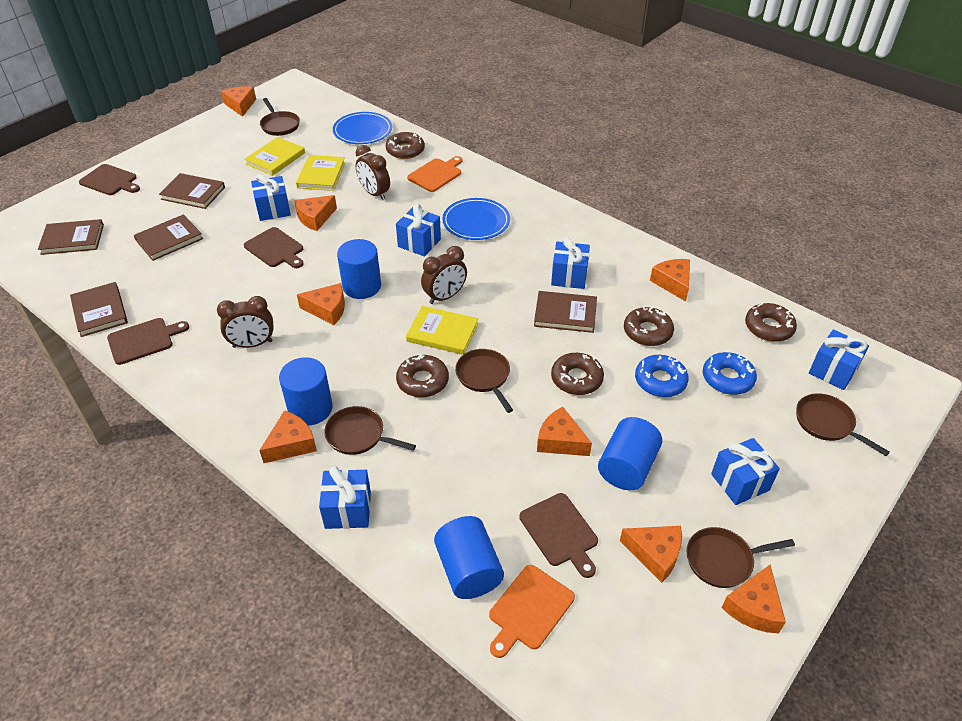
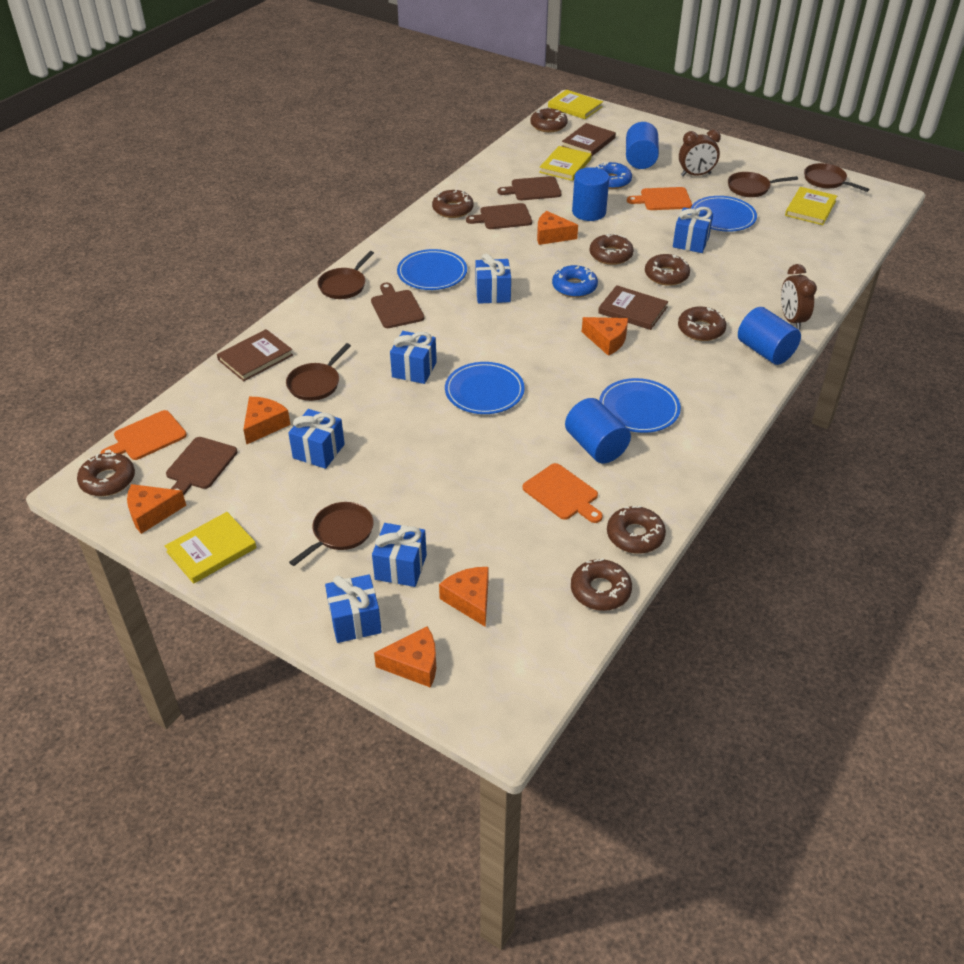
blue plate: [333,112,392,144] [442,198,510,240] = 2 -> [397,249,467,290] [445,362,525,414] [599,378,681,433] [691,196,757,232] = 4
brown book: [38,219,104,255] [70,282,128,337] [134,214,203,261] [159,173,225,209] [534,291,597,333] = 5 -> [217,329,293,381] [562,123,616,157] [598,285,668,330] = 3
brown clock: [217,296,274,348] [356,145,390,200] [421,246,467,304] = 3 -> [679,129,721,176] [781,264,817,330] = 2
brown donut: [386,132,425,159] [396,354,449,397] [551,353,604,395] [624,307,674,346] [745,302,797,342] = 5 -> [77,451,135,496] [432,190,474,218] [530,107,568,132] [571,558,632,611] [589,233,634,265] [607,506,666,554] [645,254,690,286] [678,307,726,341] = 8
orange cheese: [221,86,256,117] [259,410,317,463] [294,195,337,231] [297,283,345,325] [537,407,592,456] [620,526,682,583] [650,259,690,302] [722,565,786,633] = 8 -> [127,484,186,534] [243,397,291,444] [374,626,436,688] [439,567,489,627] [537,211,578,245] [582,317,628,356] = 6
orange cutting board: [407,156,463,192] [489,565,575,658] = 2 -> [100,410,187,460] [522,463,603,523] [627,187,692,210] = 3
yellow book: [244,137,305,176] [296,155,345,191] [406,306,478,355] = 3 -> [165,512,257,584] [539,146,592,181] [548,90,603,119] [785,187,837,225] = 4

